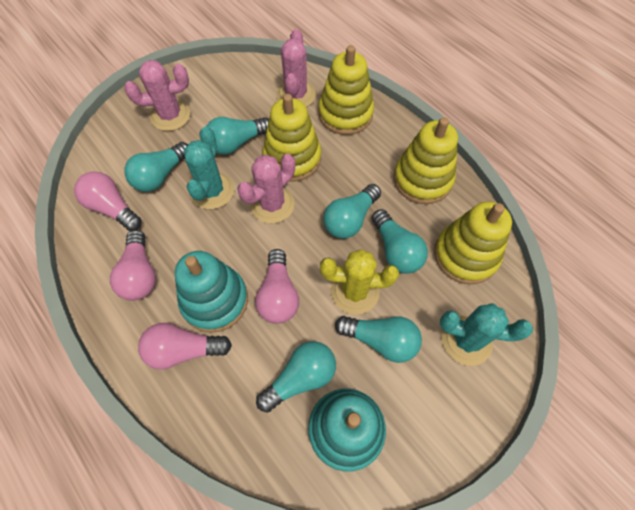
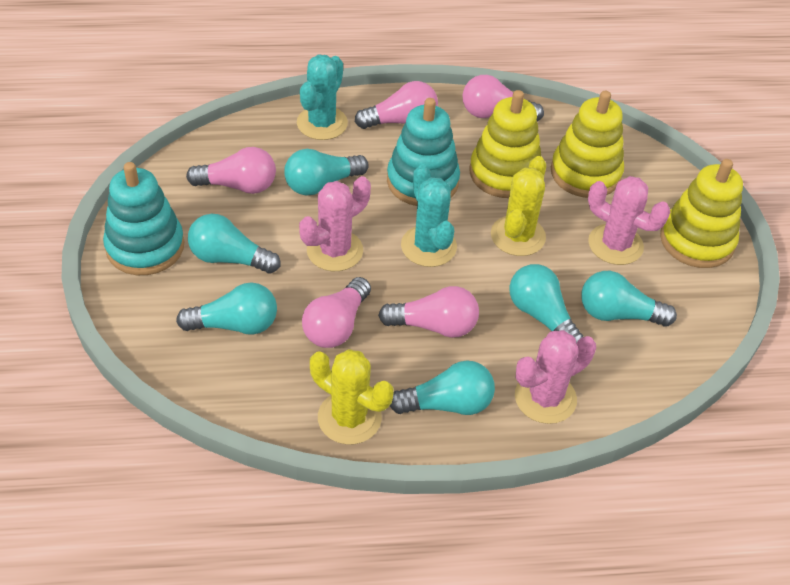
pink light bulb: [74,172,142,231] [110,230,156,301] [138,323,232,369] [255,249,299,324] = 4 -> [186,147,276,194] [302,277,371,348] [355,81,438,129] [378,286,479,338] [462,75,544,121] = 5
yellow cactus: [320,249,399,314] = 1 -> [310,349,393,445] [491,156,546,256] = 2
yellow stacking toy: [263,94,321,182] [318,45,374,135] [394,117,458,204] [434,201,512,284] = 4 -> [470,90,541,198] [551,91,624,198] [660,159,743,268] = 3

